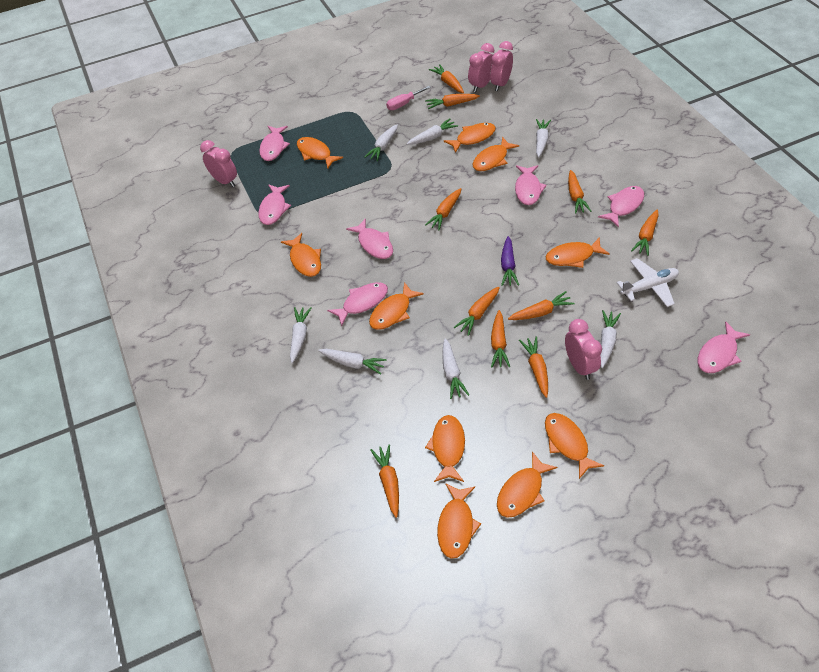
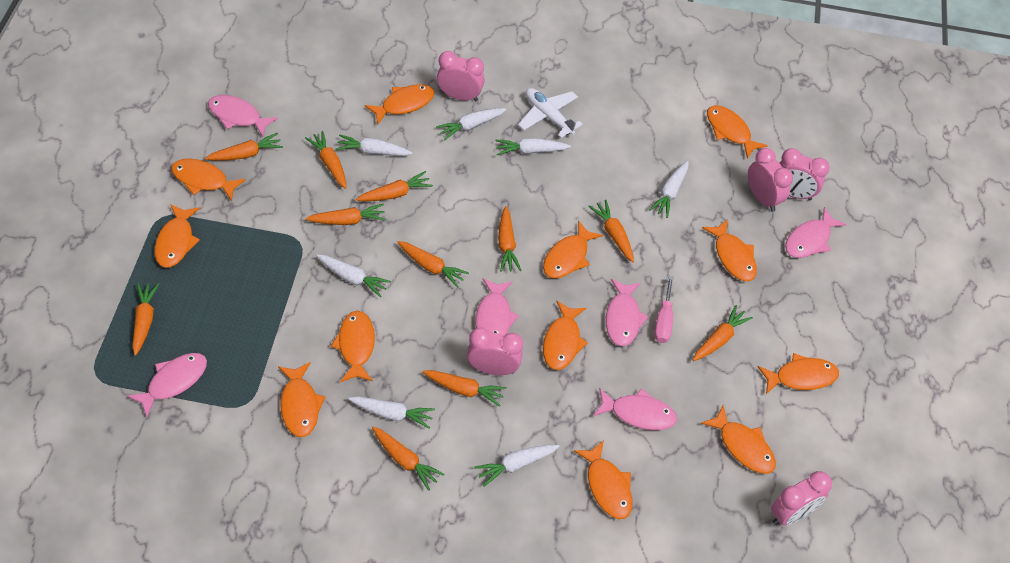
orange carrot: [370,444,399,518] [425,94,480,109] [425,188,461,230] [429,64,464,93] [454,287,500,336] [491,310,510,367] [508,291,575,320] [519,336,548,398] [568,170,591,213] [631,210,659,256] = 10 -> [132,283,159,356] [205,133,283,161] [305,131,346,189] [305,204,386,225] [356,171,433,201] [372,427,444,491] [397,241,469,288] [422,370,507,407] [498,206,521,272] [588,200,634,262] [693,305,753,361] = 11
orange fish: [281,233,321,277] [297,137,343,168] [369,282,424,330] [425,415,465,482] [437,483,481,559] [443,123,496,153] [472,137,519,171] [497,452,557,518] [545,413,604,479] [546,237,610,268] = 10 -> [154,204,200,268] [171,159,246,201] [278,362,325,437] [331,311,375,382] [365,84,435,125] [543,220,603,278] [543,301,588,370] [574,440,633,519] [701,405,776,474] [702,219,757,281] [707,105,768,159] [758,353,839,394] = 12
pink clock: [200,140,237,187] [468,43,494,92] [490,41,513,91] [565,319,602,380] = 4 -> [437,51,485,101] [467,328,523,375] [748,148,793,212] [771,471,832,525] [779,148,830,201] = 5
pink fish: [258,184,291,225] [259,126,290,161] [327,282,388,326] [346,218,393,259] [515,165,547,205] [598,186,644,228] [698,321,750,373] = 7 -> [127,353,207,417] [208,95,278,137] [475,278,519,335] [593,388,677,430] [606,279,648,346] [785,207,847,258] = 6
purple carrot: [501,236,519,286] = 1 -> none = 0

